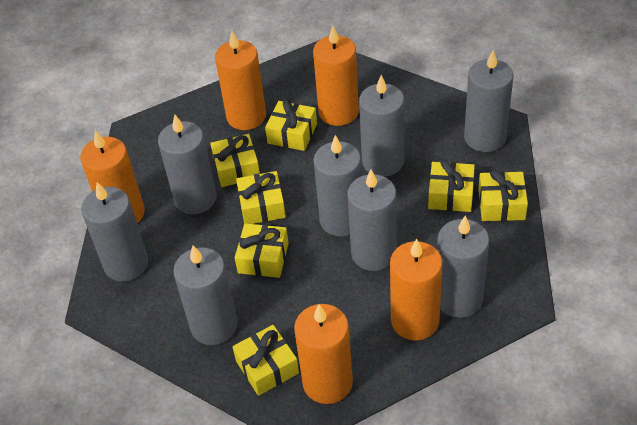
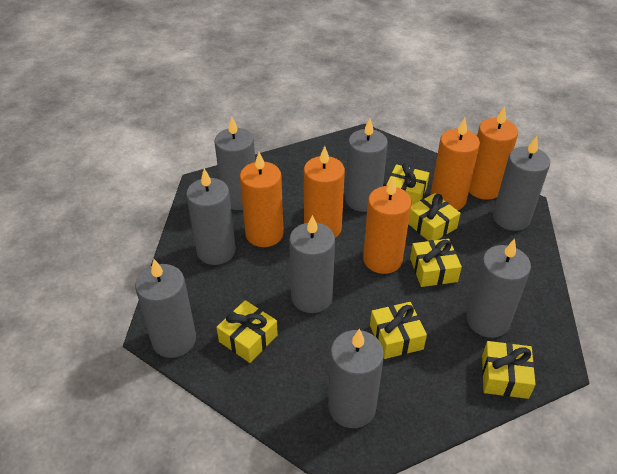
yellow gift: [210,134,260,187] [232,325,299,396] [235,223,289,278] [236,171,286,224] [265,99,317,151] [428,159,475,212] [478,170,528,221] = 7 -> [216,300,278,363] [370,302,427,359] [386,163,429,206] [408,193,461,241] [410,239,462,287] [482,341,536,399] = 6

